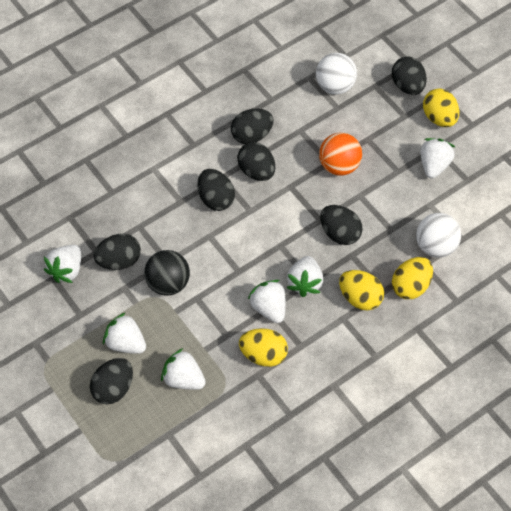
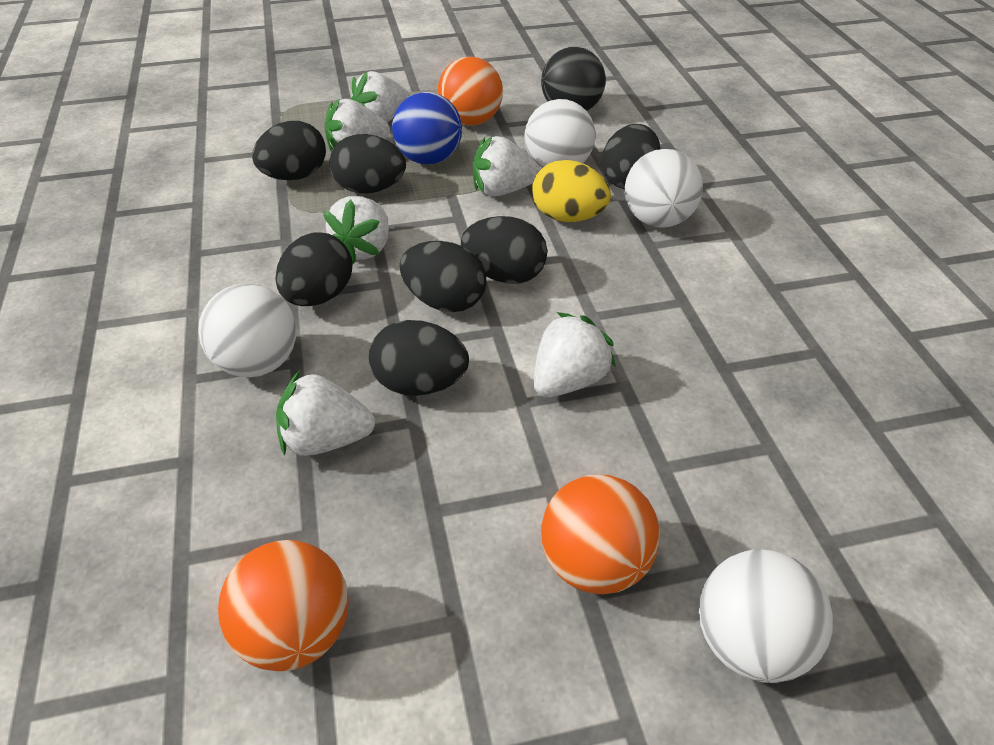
blue ball: none = 0 -> [392,92,462,165] = 1
orange ball: [319,132,362,176] = 1 -> [218,540,349,671] [438,57,503,126] [541,475,660,595] = 3
white ball: [316,53,357,94] [416,213,461,258] = 2 -> [198,284,296,378] [524,99,595,168] [625,149,703,228] [699,550,833,683] = 4
yellow egg: [239,328,288,367] [339,270,384,310] [392,257,433,299] [423,89,459,127] = 4 -> [532,160,611,222] = 1

